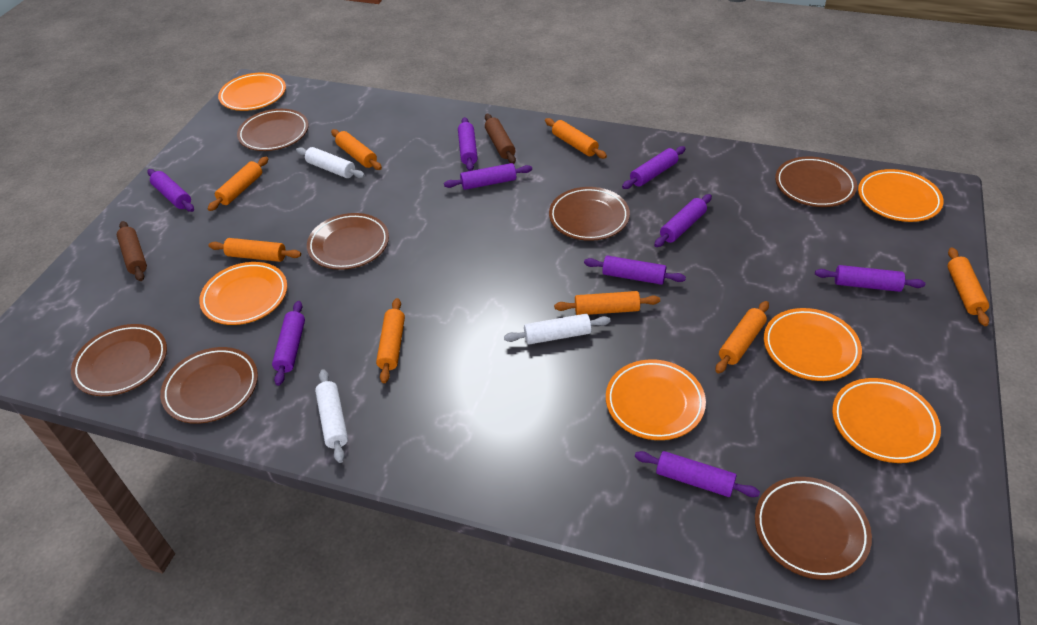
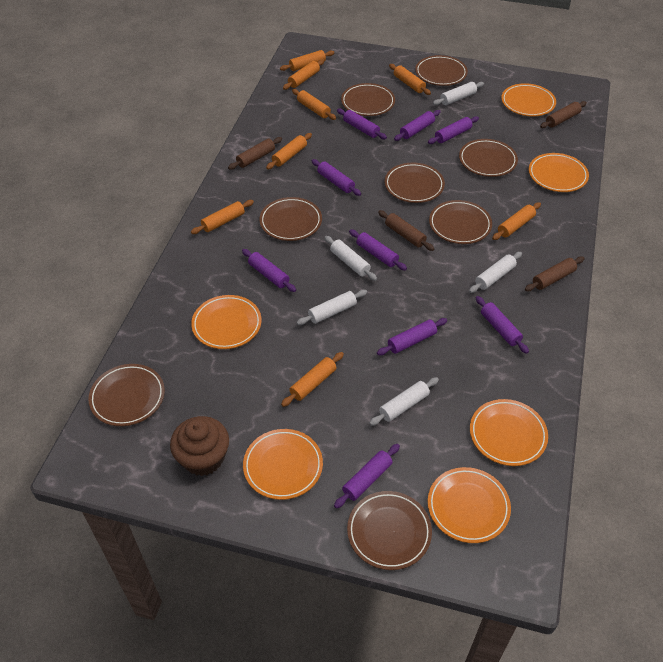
brown cupcake: none = 0 -> [170,416,229,476] = 1
brown plate: [71,324,167,396] [160,347,258,424] [237,109,309,151] [307,213,389,270] [549,187,630,241] [755,477,872,580] [775,157,857,207] = 7 -> [88,364,165,426] [259,197,322,241] [341,83,395,116] [347,491,432,570] [385,163,445,203] [415,55,468,86] [429,200,492,244] [459,139,518,177] = 8
brown rolling pin: [117,221,147,281] [485,114,516,164] = 2 -> [228,137,282,170] [378,210,434,251] [525,256,585,291] [540,101,587,128] = 4
white rolling pin: [296,147,365,178] [315,369,348,463] [504,314,611,344] = 3 -> [297,290,367,325] [324,236,377,281] [369,377,439,426] [433,82,484,105] [469,252,522,293] = 5

